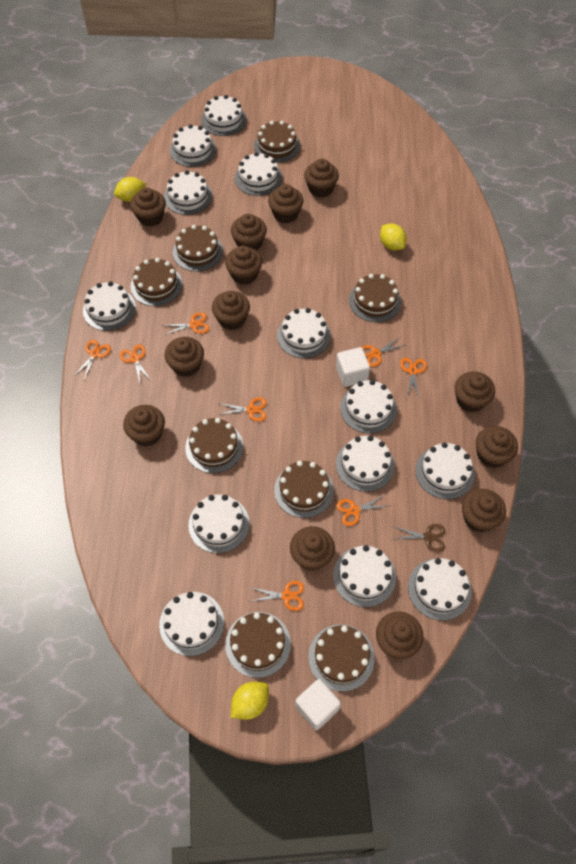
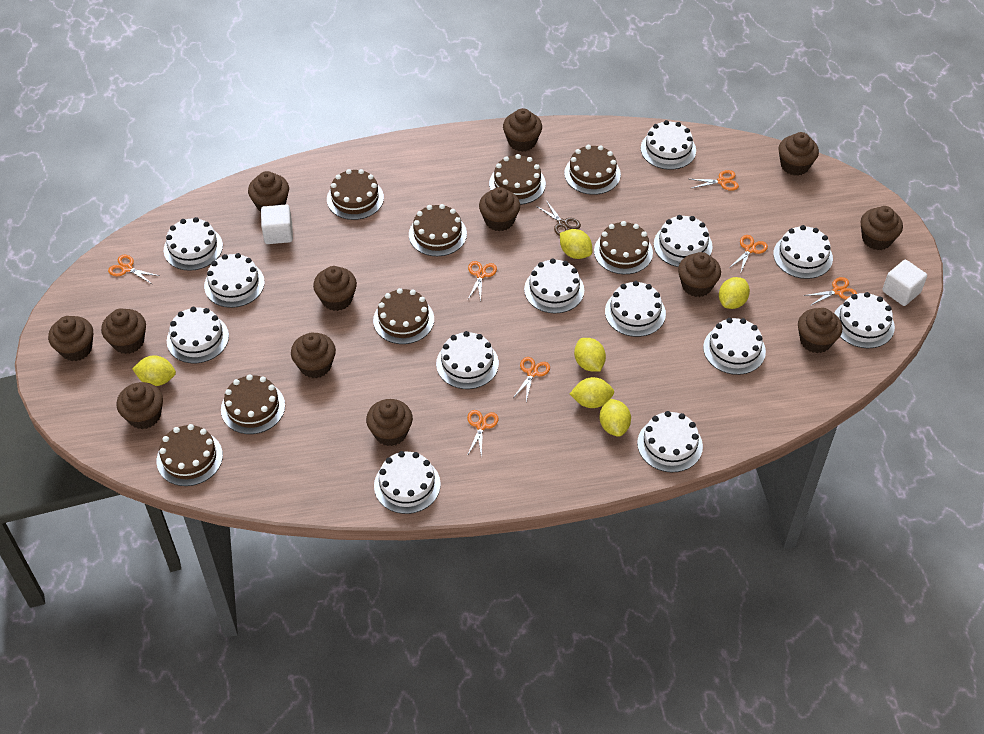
orange scissors: [73,340,111,380] [120,345,150,383] [163,312,209,335] [218,398,267,422] [249,581,304,611] [337,495,387,526] [362,337,406,367] [400,358,427,399] = 8 -> [108,255,160,284] [467,410,499,458] [468,261,497,301] [513,357,550,401] [690,170,739,191] [729,235,768,274] [804,277,857,306] = 7
yellow lemon: [114,177,146,202] [231,682,269,720] [380,223,407,250] = 3 -> [132,355,176,386] [560,229,592,259] [570,377,614,408] [574,338,606,372] [599,399,631,437] [719,277,750,309] = 6

